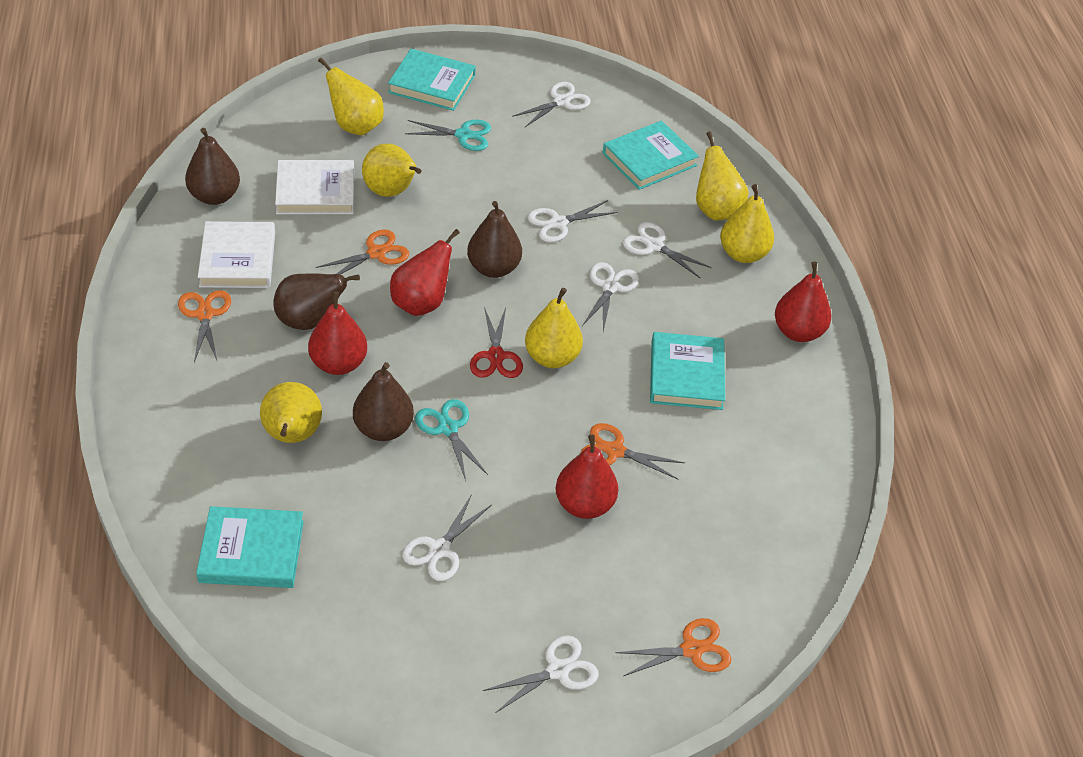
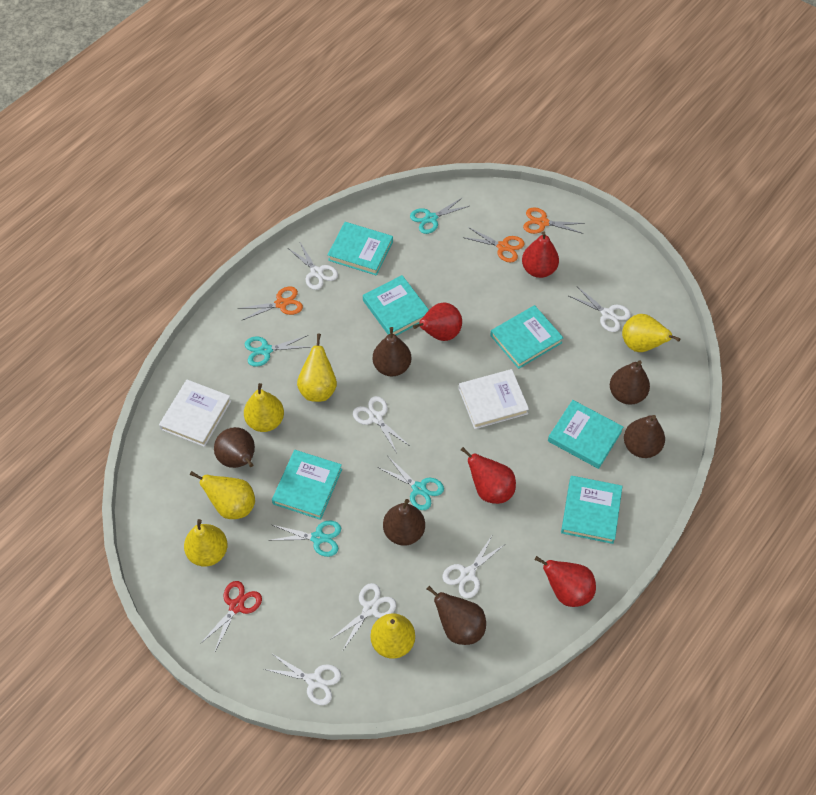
brown pear: [185,128,240,205] [273,274,360,330] [353,362,414,441] [467,201,522,278] = 4 -> [214,427,255,468] [373,327,411,376] [383,499,425,546] [427,586,486,645] [610,361,650,405] [624,415,665,458] = 6
orange scissors: [178,290,231,362] [316,230,409,274] [580,423,685,480] [616,618,731,676] = 4 -> [238,287,303,321] [462,227,525,262] [523,207,585,234] = 3
turquoise book: [196,506,304,588] [388,49,476,111] [603,121,699,190] [650,332,725,410] = 4 -> [272,450,342,520] [328,222,393,276] [363,275,429,336] [490,305,564,369] [548,400,623,469] [561,476,623,544] = 6
turquoise scissors: [405,120,491,151] [415,399,488,480] = 2 -> [245,335,309,367] [272,520,341,557] [378,456,444,510] [410,197,469,234] = 4

